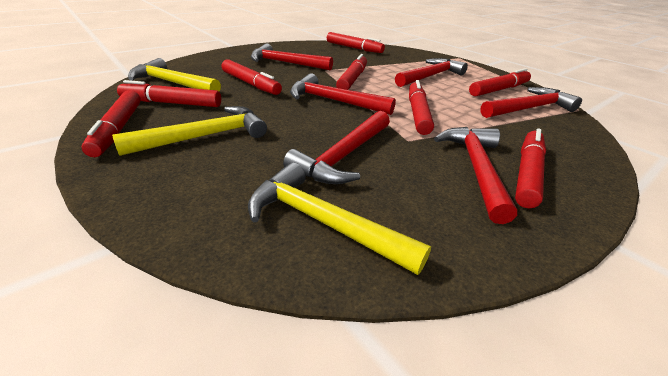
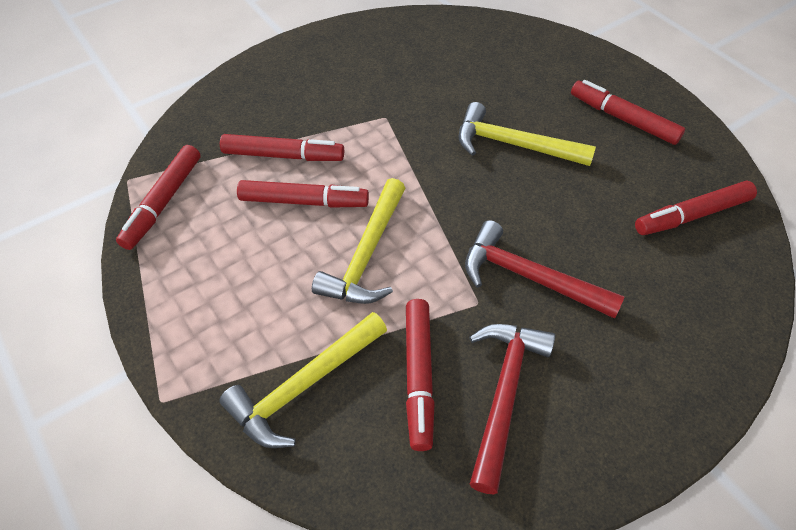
red hammer: [251,43,333,70] [283,111,390,184] [290,73,396,115] [395,58,468,87] [434,127,517,224] [480,87,582,118] = 6 -> [465,220,625,319] [469,324,555,494] = 2
red marker: [81,90,141,157] [117,80,221,107] [222,59,282,95] [327,32,385,53] [336,54,367,90] [409,80,434,135] [469,68,531,97] [515,128,546,208] = 8 -> [116,145,201,250] [220,134,344,161] [237,180,369,208] [406,299,435,451] [571,80,685,145] [635,181,757,235] = 6

